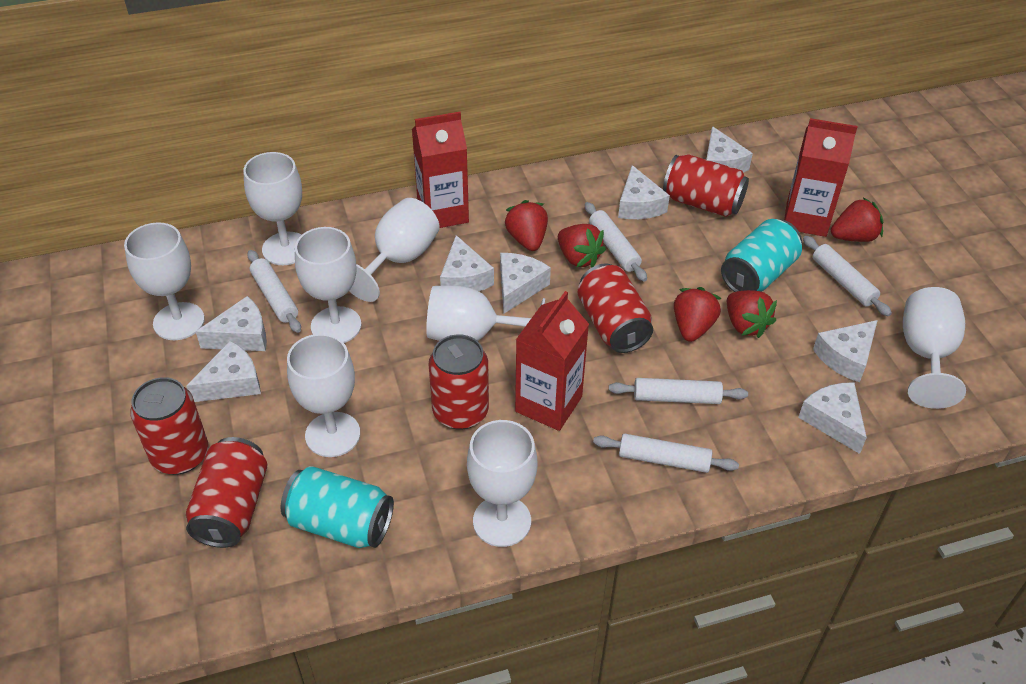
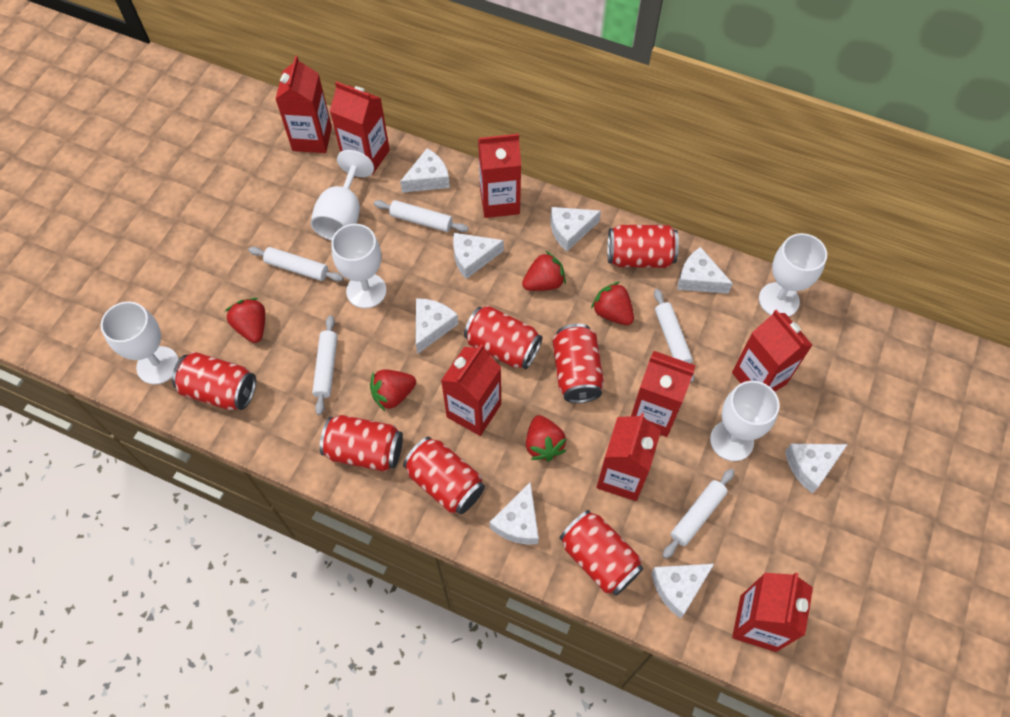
red can: [130,377,208,474] [186,437,267,548] [429,334,489,430] [578,263,653,353] [663,154,749,217] = 5 -> [172,352,256,410] [320,415,403,472] [403,437,485,515] [464,306,542,369] [553,324,604,403] [559,510,643,596] [607,225,679,268] = 7
red carton: [412,112,469,228] [515,291,589,431] [784,118,857,237] = 3 -> [276,56,332,153] [330,81,390,175] [441,344,501,436] [478,134,521,218] [597,413,661,501] [631,351,695,437] [732,310,813,392] [732,573,813,652] = 8
turquoise can: [281,466,394,548] [721,219,802,292] = 2 -> none = 0
white goblet: [124,222,205,340] [243,152,302,265] [287,334,360,457] [295,227,361,343] [349,198,440,302] [426,285,545,341] [467,420,537,547] [903,287,966,409] = 8 -> [101,301,179,384] [311,150,374,240] [331,224,386,308] [710,381,780,461] [759,233,827,317] = 5

